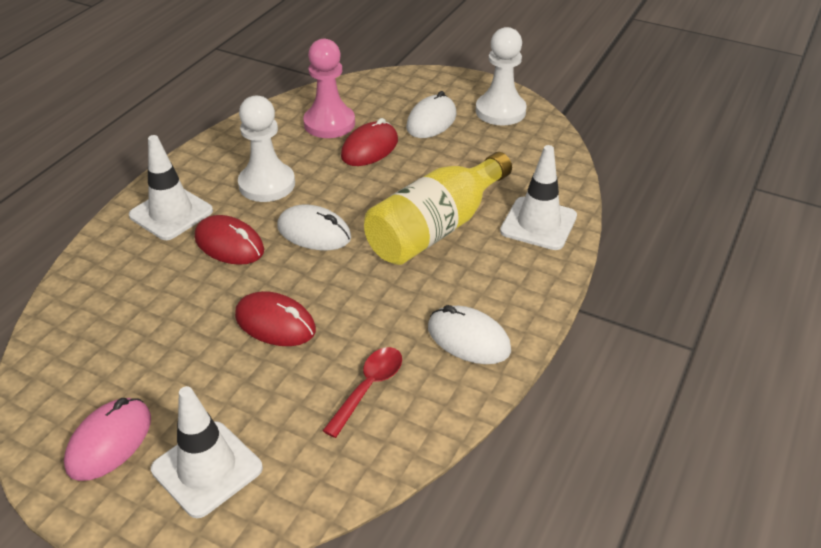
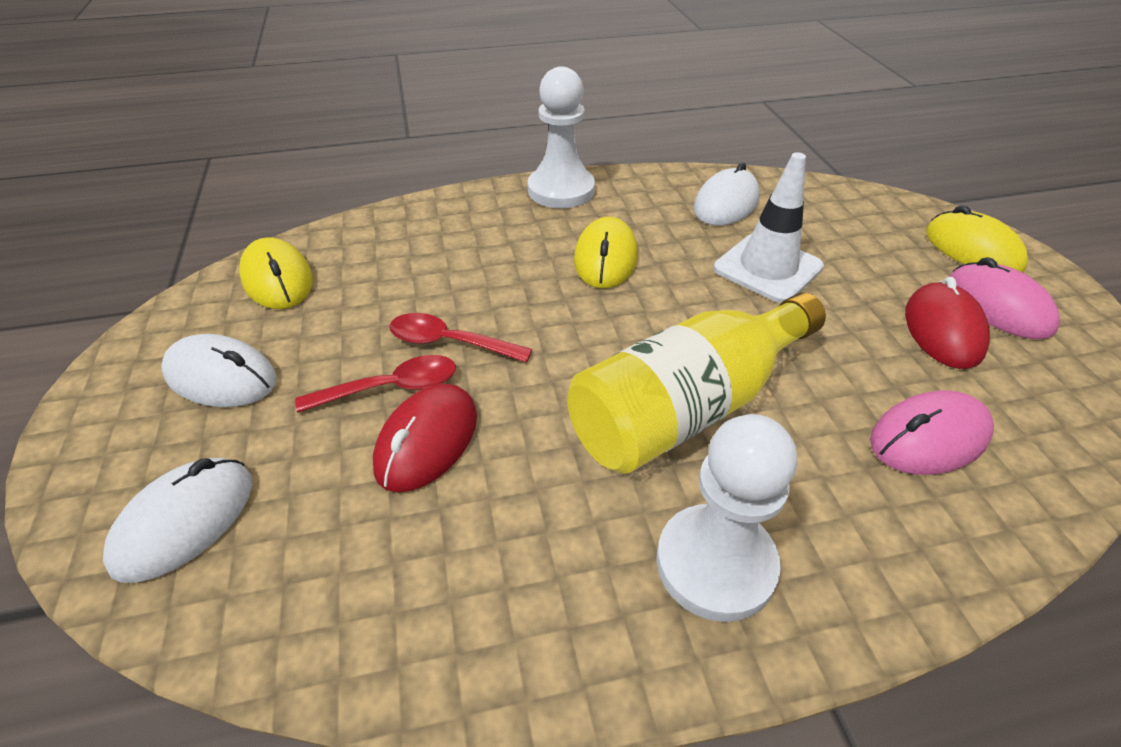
pink mouse: [64,398,151,481] = 1 -> [870,391,994,475] [949,257,1060,339] = 2
pink pawn: [303,39,355,138] = 1 -> none = 0
red mouse: [195,215,264,265] [235,291,316,346] [341,118,398,166] = 3 -> [373,384,477,492] [905,277,990,369] = 2
red spoon: [323,347,402,438] = 1 -> [295,355,456,413] [389,313,532,363] = 2
white traffic cone: [129,135,213,240] [151,386,263,518] [500,145,577,250] = 3 -> [714,152,824,303] = 1
yellow mouse: none = 0 -> [239,237,313,309] [574,217,638,288] [926,205,1028,273] = 3

